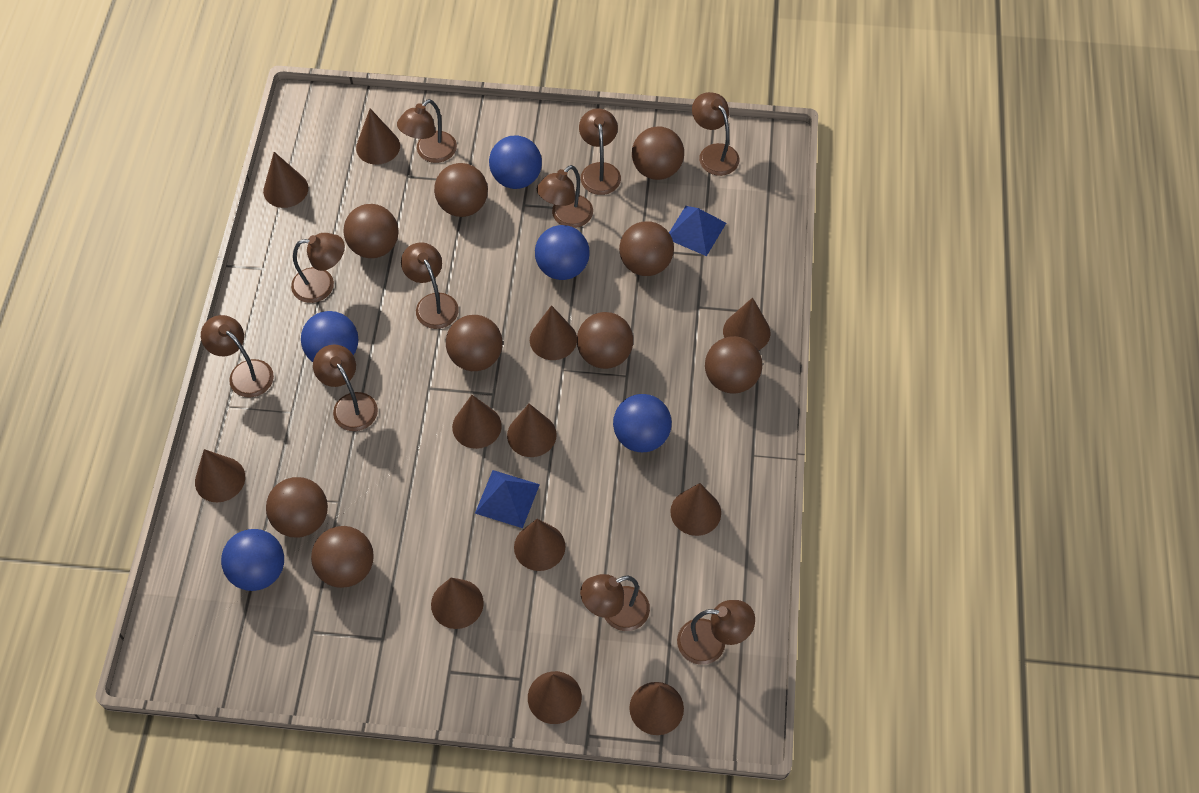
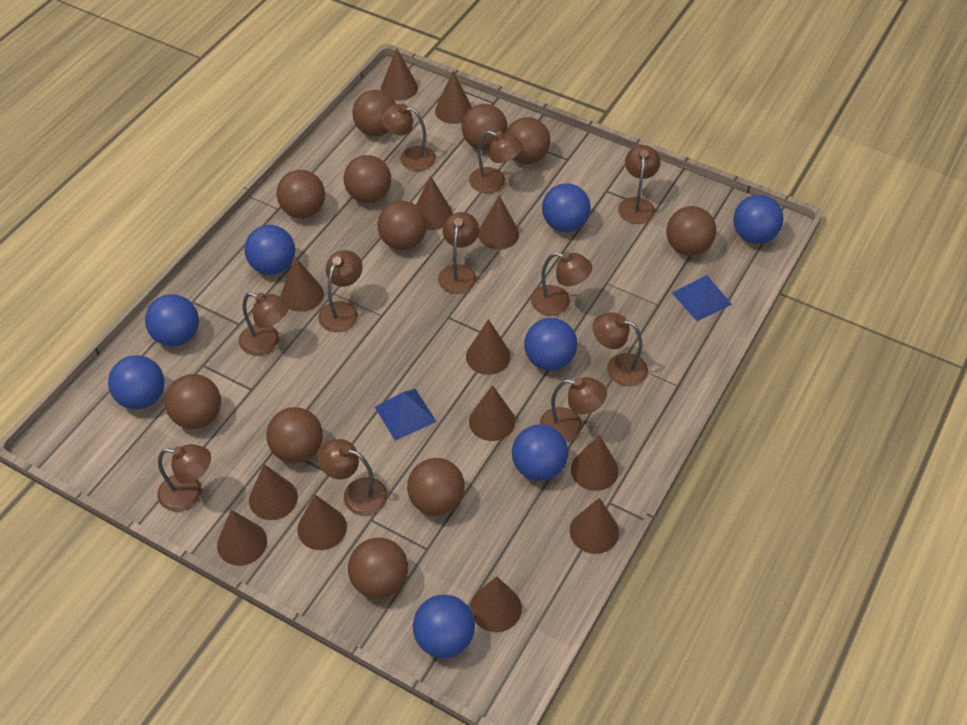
blue ball: [221,529,284,591] [301,311,358,362] [489,135,542,189] [535,225,589,280] [613,394,672,452] = 5 -> [108,355,164,410] [145,294,199,347] [244,225,295,275] [413,595,475,658] [512,424,568,481] [524,318,577,371] [542,183,591,232] [733,195,784,244] = 8
brown ball: [266,477,328,537] [311,526,374,588] [343,204,399,258] [434,163,488,217] [446,315,503,371] [577,312,633,369] [619,221,674,276] [632,127,684,180] [705,336,762,394] = 9 -> [165,374,221,429] [266,407,323,463] [277,170,325,218] [344,155,391,203] [348,537,408,599] [352,90,396,136] [377,201,427,250] [407,458,465,516] [462,104,508,150] [506,117,550,164] [666,206,716,256] = 11
brown cone: [195,449,245,502] [263,152,308,208] [356,108,400,165] [431,578,484,629] [452,395,502,449] [507,404,557,457] [514,519,565,571] [528,671,582,724] [530,305,577,360] [629,682,684,735] [670,483,721,536] [723,297,770,350] = 12 -> [217,510,267,566] [249,464,298,520] [281,257,324,312] [297,495,347,550] [381,48,418,101] [416,175,453,230] [435,71,472,124] [466,319,511,375] [469,385,515,441] [470,576,522,632] [478,195,519,250] [570,498,619,554] [571,435,619,491] = 13
brown lamp: [201,315,274,398] [291,233,345,303] [313,345,378,431] [397,99,457,163] [401,242,459,329] [537,165,593,228] [579,108,621,195] [580,574,650,631] [677,600,755,665] [692,92,740,176] = 10 -> [157,444,211,511] [239,292,289,355] [318,250,363,332] [318,439,388,516] [380,104,436,171] [438,212,479,294] [469,131,523,193] [531,252,592,316] [540,377,607,442] [592,312,648,386] [618,145,660,224] = 11

